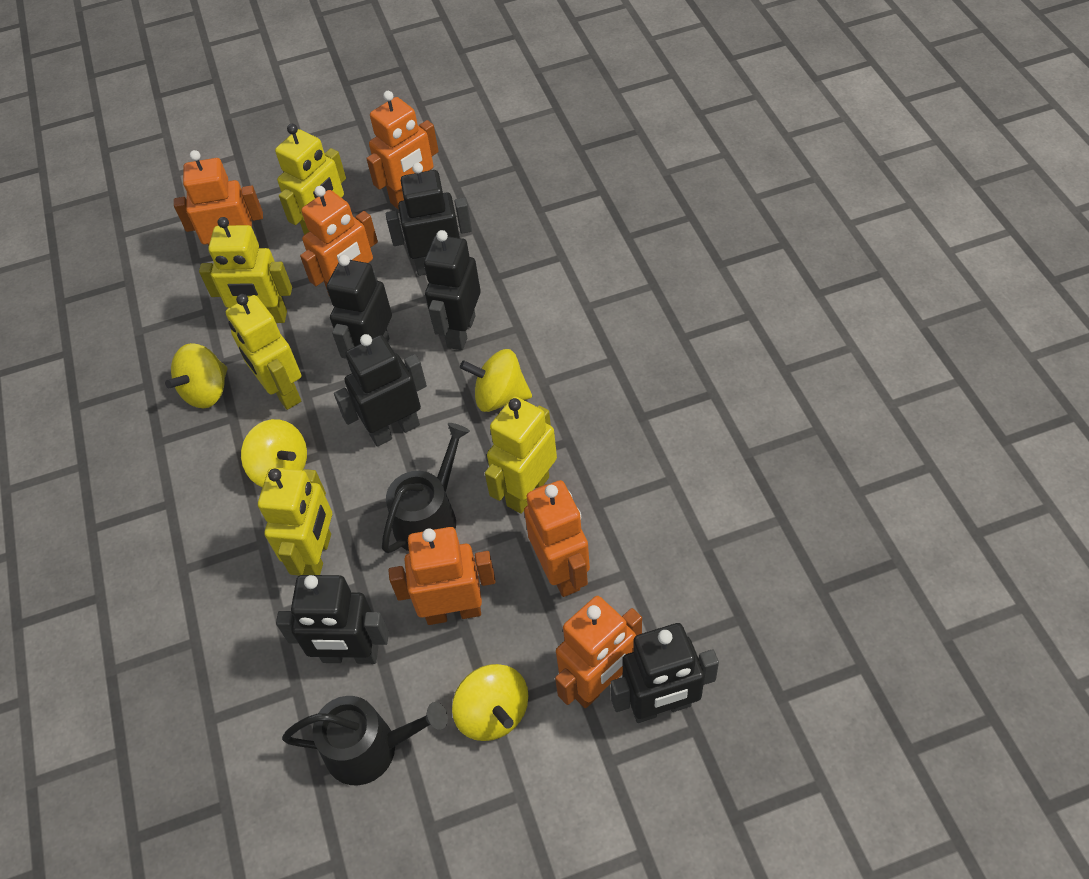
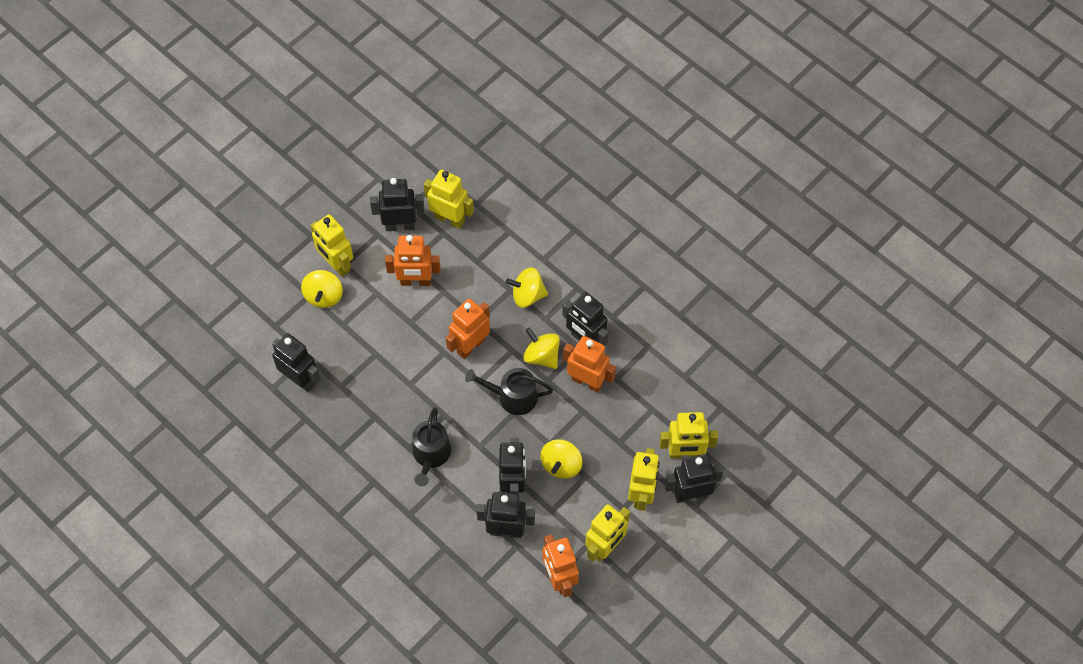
orange robot: [174,150,263,246] [300,186,378,297] [366,91,439,210] [388,527,496,625] [524,480,590,597] [555,596,642,708] = 6 -> [385,235,441,286] [446,298,490,359] [543,534,579,597] [563,336,616,393] = 4

